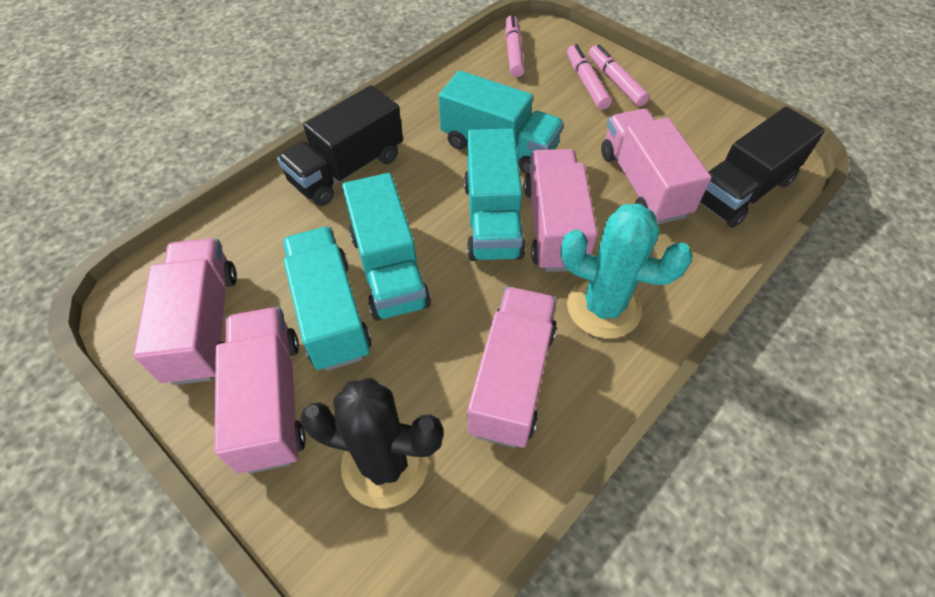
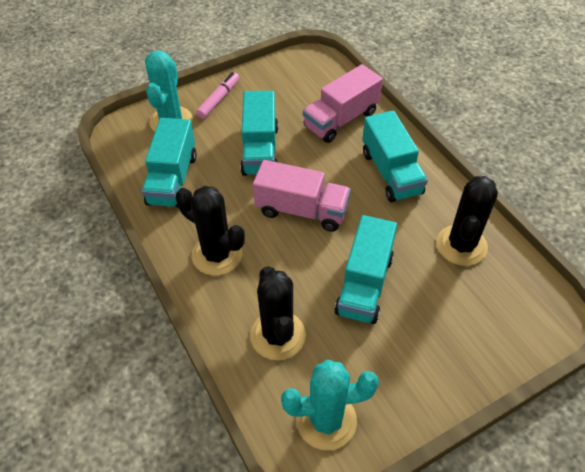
black cactus: [300,378,444,509] = 1 -> [175,186,245,276] [250,266,306,360] [436,176,498,266] = 3
black truck: [277,85,403,206] [700,107,825,228] = 2 -> none = 0
pink marker: [505,15,525,77] [567,44,612,110] [589,45,649,107] = 3 -> [196,72,239,119] = 1
pink truck: [133,238,237,385] [214,307,306,473] [467,287,557,448] [524,149,598,272] [601,109,711,224] = 5 -> [253,160,351,232] [303,64,383,143] = 2
turquoise cactus: [561,204,693,339] = 1 -> [145,50,193,132] [281,359,379,450] = 2

